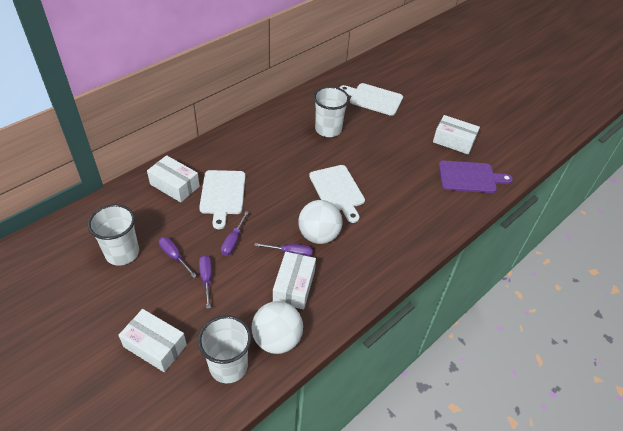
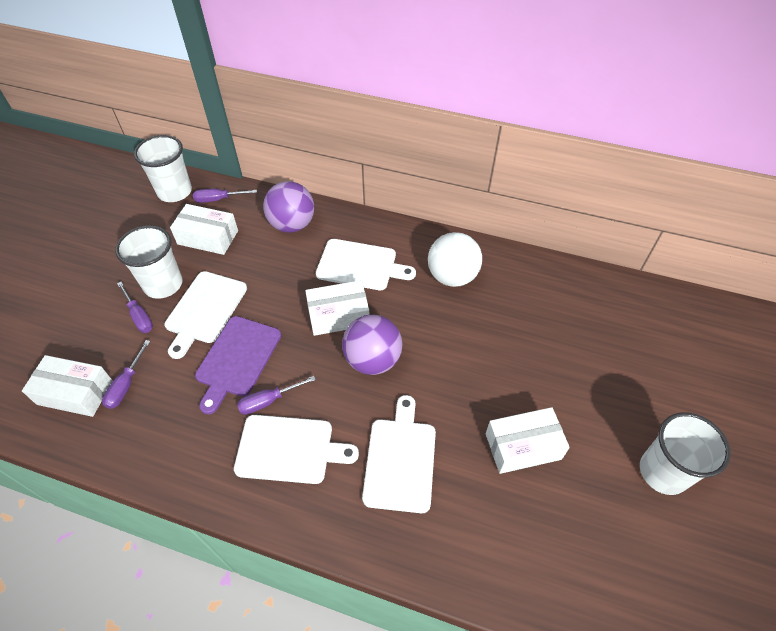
purple ball: none = 0 -> [263,181,314,233] [342,315,402,375] = 2
white ball: [252,301,303,354] [298,200,342,244] = 2 -> [428,232,482,287] = 1
white cutting board: [199,170,245,229] [309,165,365,223] [339,83,403,116] = 3 -> [164,271,247,359] [234,415,359,484] [316,239,416,290] [362,395,436,513] = 4

